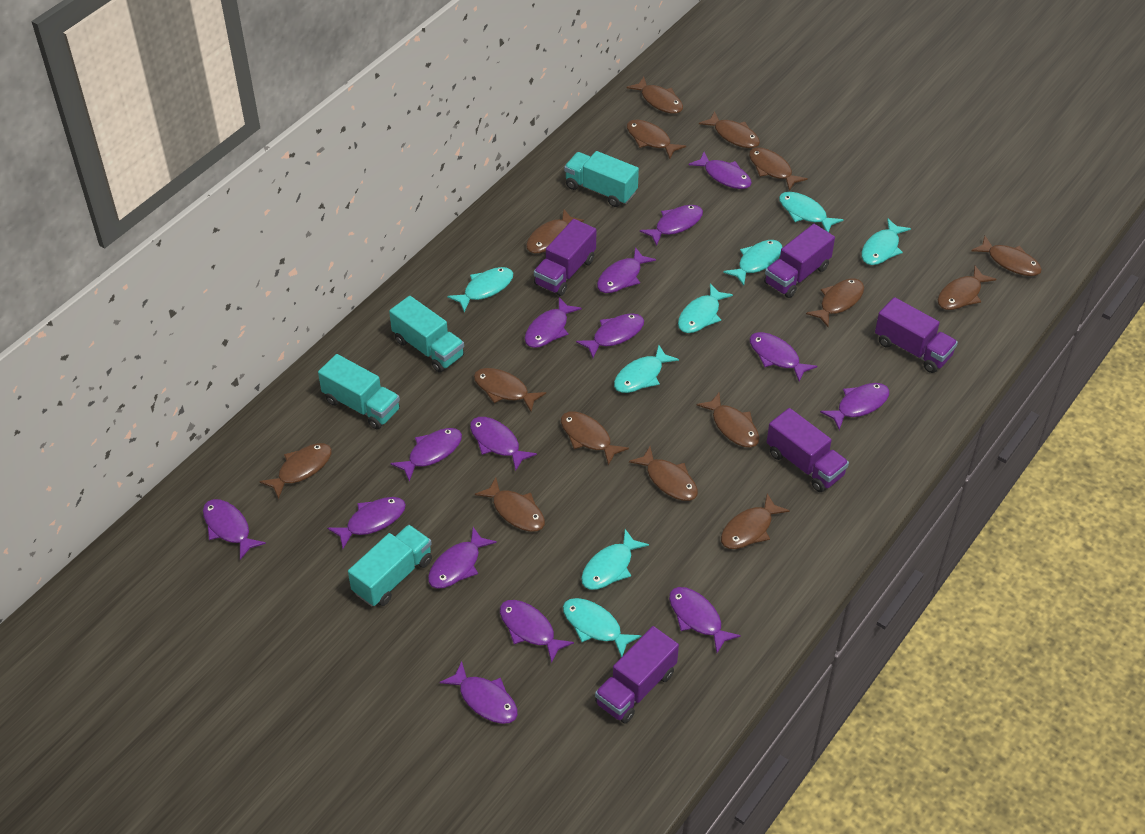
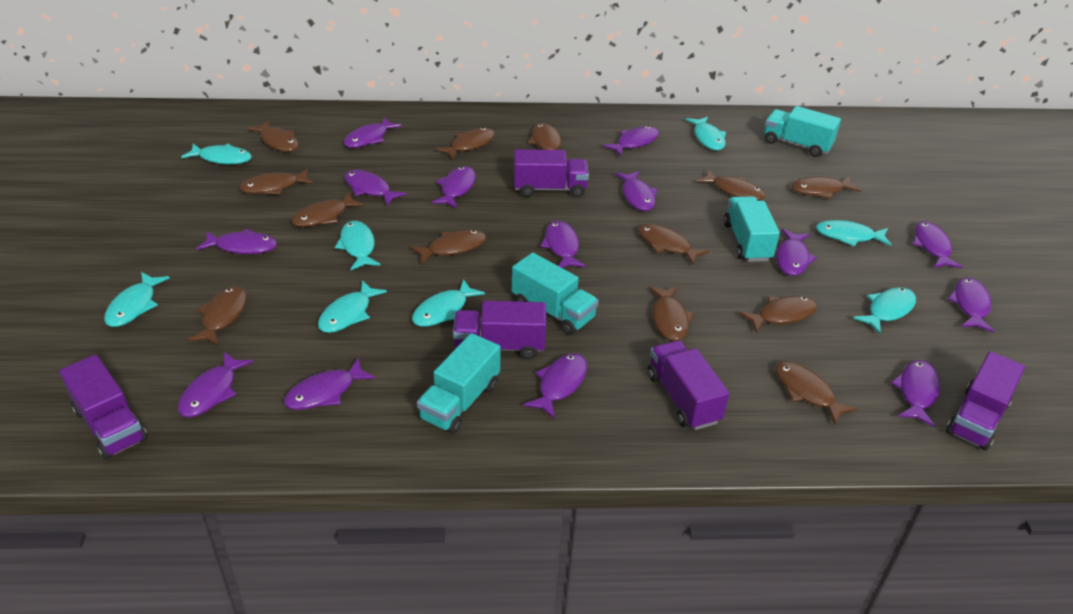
brown fish: [259,443,332,499] [474,368,546,412] [475,477,545,532] [526,209,584,253] [561,411,629,466] [627,77,683,114] [627,120,686,159] [629,446,698,501] [696,393,759,448] [699,111,760,148] [721,493,790,549] [749,147,808,191] [806,279,864,327] [938,266,996,310] [971,236,1042,276] = 15 -> [187,286,247,345] [239,169,314,195] [247,120,299,152] [292,192,364,227] [410,230,486,264] [436,128,495,160] [528,123,567,158] [638,223,709,265] [649,287,695,341] [696,170,766,200] [739,296,817,333] [775,361,858,425] [791,176,861,199] = 13
purple fish: [203,499,266,560] [327,497,406,549] [390,428,462,481] [428,527,497,589] [439,661,518,724] [470,417,537,471] [500,600,574,664] [525,297,582,348] [576,313,644,358] [597,247,656,293] [640,205,703,246] [669,587,741,653] [688,152,752,189] [750,332,817,382] [820,383,889,430] = 15 -> [178,351,253,417] [196,229,277,254] [284,358,376,410] [344,117,402,148] [344,170,406,206] [432,166,476,209] [523,353,587,419] [540,221,586,268] [603,126,659,157] [615,171,658,211] [776,229,817,276] [891,360,940,427] [913,221,963,268] [948,277,994,333] = 14

